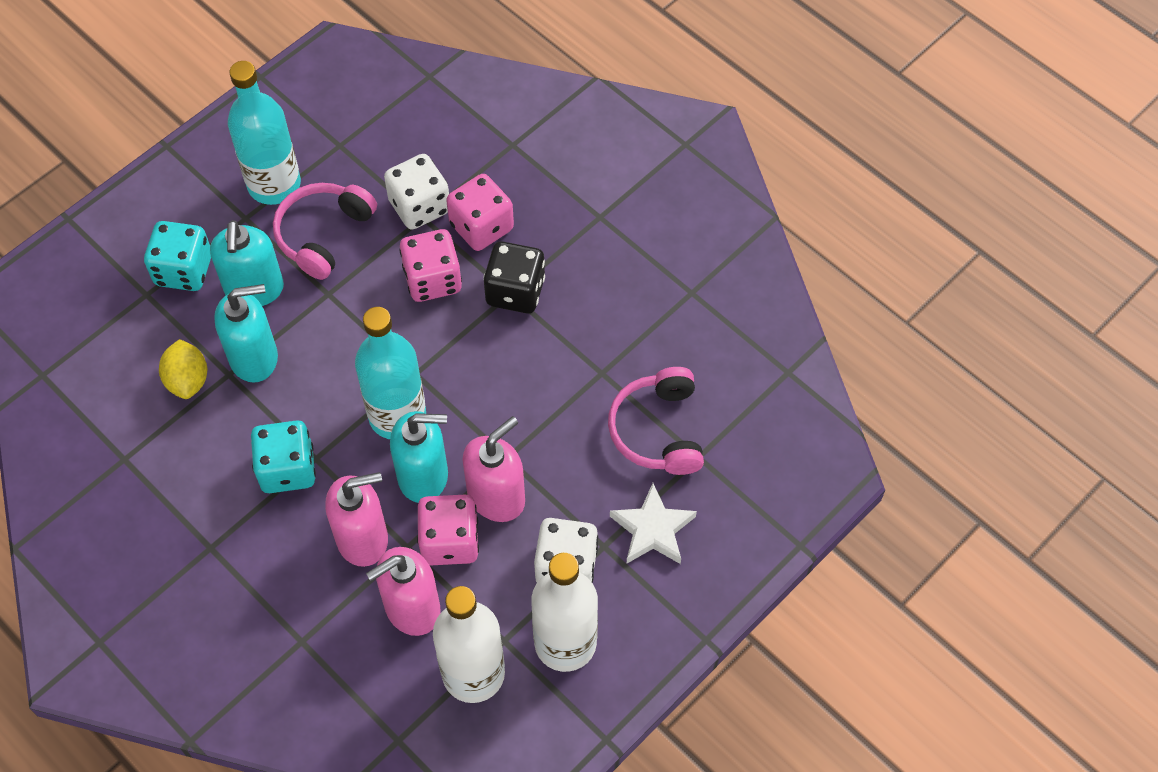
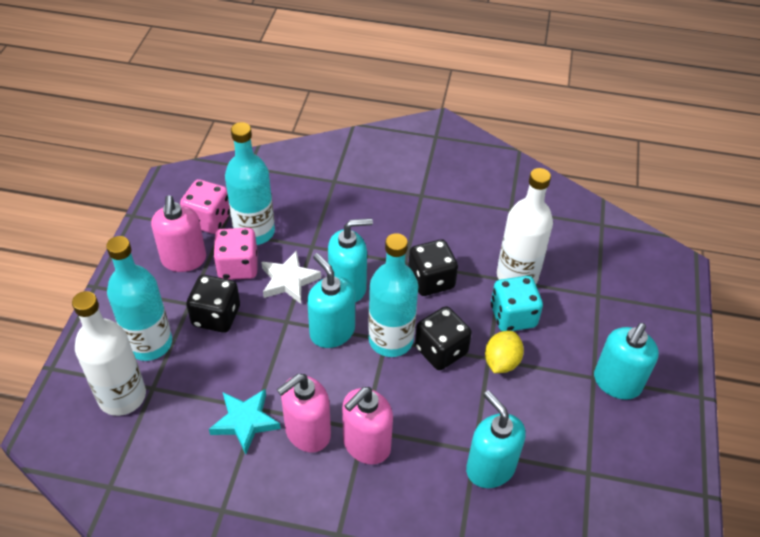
black dice: [483,241,545,313] = 1 -> [186,275,240,333] [408,239,458,296] [415,306,472,370] = 3
pink dice: [399,229,462,302] [417,495,479,565] [446,174,514,251] = 3 -> [180,179,230,234] [213,228,258,280] = 2
pink headphones: [273,183,377,280] [608,367,704,475] = 2 -> none = 0
turquoise bottle: [228,61,301,205] [355,307,426,439] = 2 -> [106,236,172,361] [225,122,275,245] [368,233,418,357] = 3
turquoise dice: [144,221,211,291] [251,420,316,493] = 2 -> [491,276,543,331] = 1
turquoise soap dispenser: [210,220,284,306] [214,284,278,383] [390,411,448,503] = 3 -> [307,253,355,348] [328,218,373,302] [466,390,526,488] [594,323,659,400] = 4
turquoise star: none = 0 -> [209,389,281,454] = 1
white dice: [384,154,449,230] [534,518,598,582] = 2 -> none = 0

